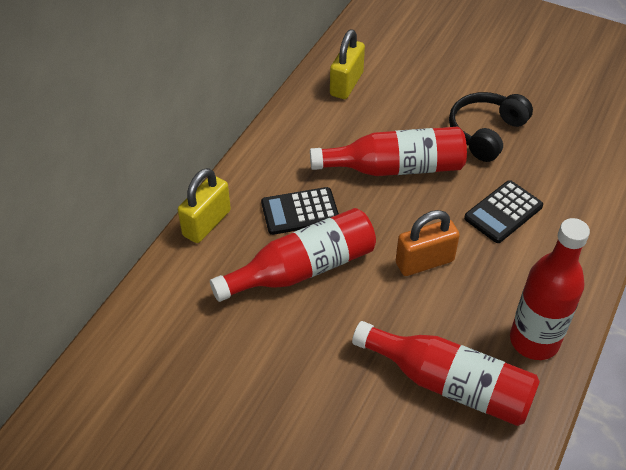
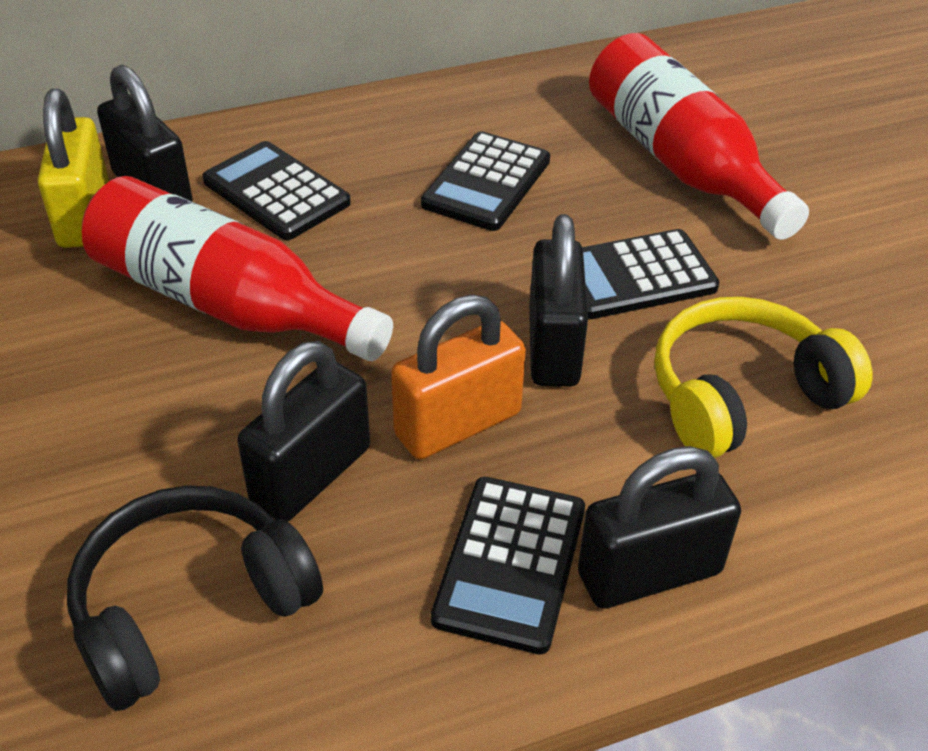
black calculator: [261,187,339,235] [464,180,543,243] = 2 -> [203,141,351,240] [421,131,550,231] [431,477,585,655] [582,229,719,320] = 4
black padlock: none = 0 -> [97,65,193,201] [237,341,370,521] [529,214,588,387] [578,446,741,609] = 4
red bottle: [210,208,376,302] [310,127,467,176] [352,321,540,426] [510,218,590,360] = 4 -> [82,176,393,361] [589,33,809,240] = 2
yellow headphones: none = 0 -> [654,297,872,458] = 1
yellow padlock: [178,168,231,243] [330,29,365,99] = 2 -> [38,89,109,248] = 1

